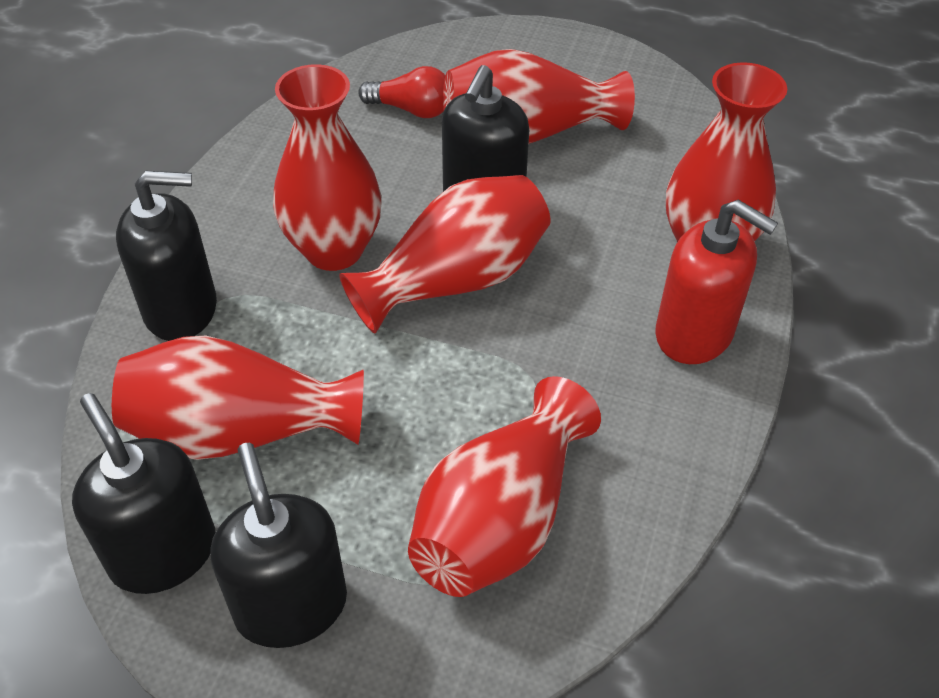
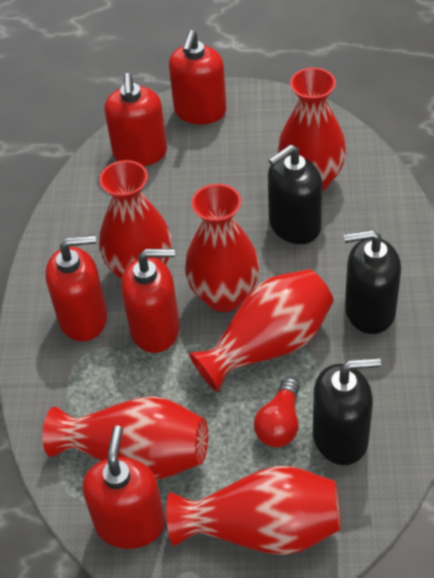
black soap dispenser: [72,393,216,594] [116,171,217,341] [210,443,347,648] [442,65,529,192] = 4 -> [268,144,322,244] [313,358,381,465] [344,229,401,334] = 3
red soap dispenser: [655,200,778,364] = 1 -> [45,235,107,341] [82,425,165,549] [104,73,167,166] [121,249,180,353] [169,30,227,124] = 5

